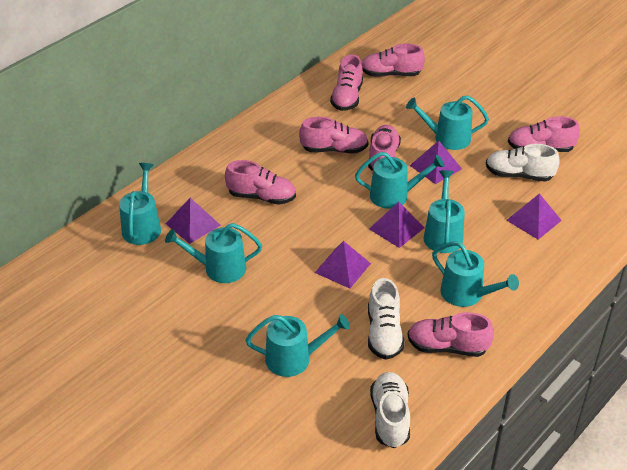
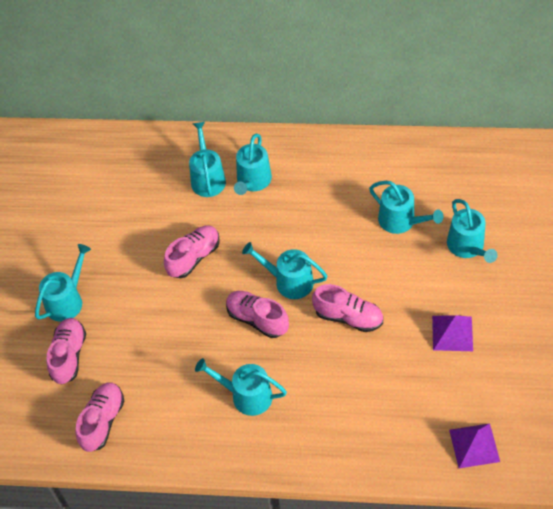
pink shoe: [225,160,296,205] [299,117,369,153] [330,54,363,111] [362,43,425,77] [368,125,401,171] [408,312,494,357] [508,116,580,152] = 7 -> [47,318,86,384] [76,382,124,452] [164,226,220,278] [226,291,289,338] [312,284,383,332] = 5
purple pyramid: [166,198,221,244] [315,241,371,289] [369,202,424,248] [410,141,462,184] [506,193,562,239] = 5 -> [432,315,473,351] [449,423,500,468] = 2
white shoe: [368,278,405,359] [370,372,410,448] [486,144,560,181] = 3 -> none = 0

